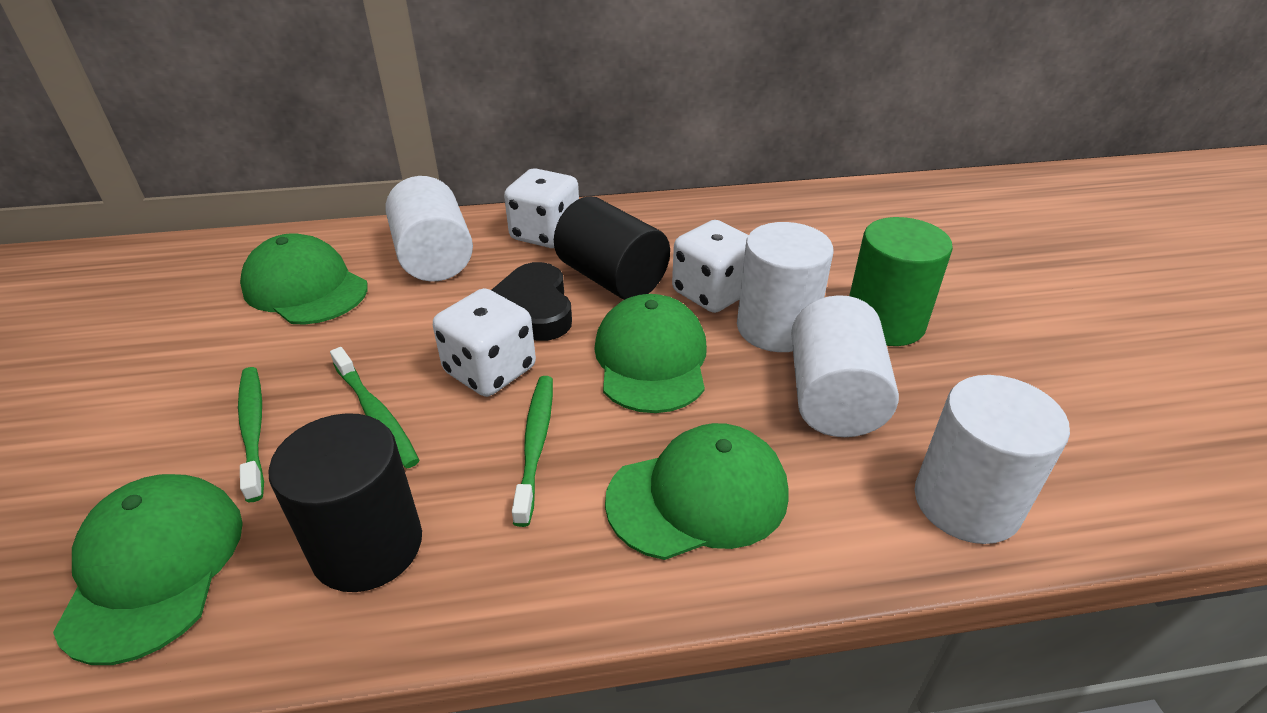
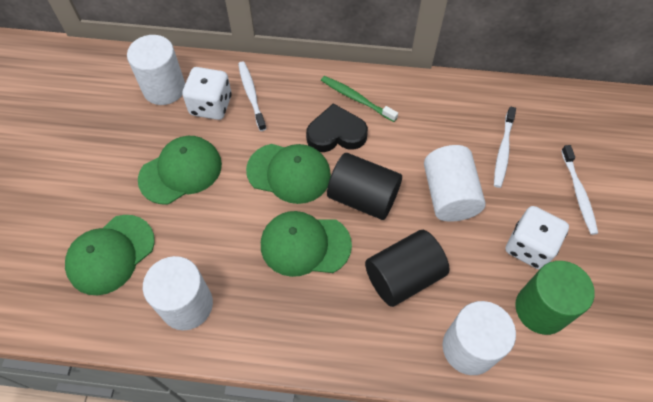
green toothbrush: [238,367,264,502] [330,347,419,468] [512,376,553,527] = 3 -> [321,76,398,122] = 1
white dice: [433,288,536,397] [504,168,579,248] [672,220,749,313] = 3 -> [182,67,232,120] [505,206,569,270] = 2
white toothbrush: none = 0 -> [238,61,266,131] [494,107,516,188] [561,145,598,235] = 3

